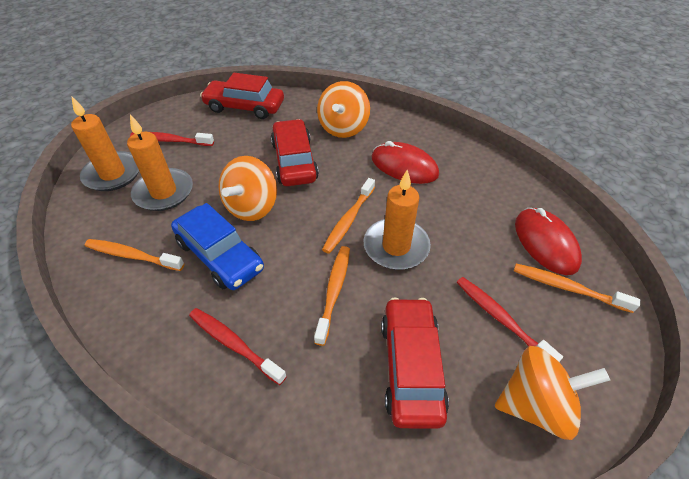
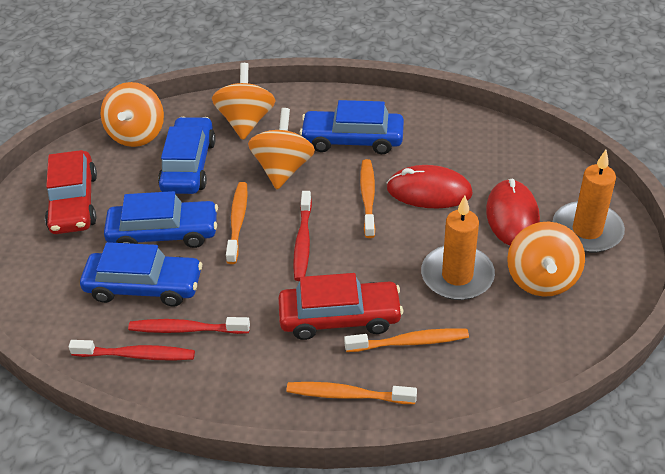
blue car: [171,203,264,290] = 1 -> [80,242,202,307] [104,191,218,248] [158,117,216,194] [300,100,404,154] = 4
orange candle: [71,97,139,191] [127,114,193,211] [364,170,431,270] = 3 -> [421,196,495,300] [553,150,625,253] = 2
orange spinning top: [218,156,277,221] [317,81,370,138] [495,346,610,440] = 3 -> [100,82,164,147] [212,63,275,140] [248,108,315,189] [507,222,585,297] = 4
red car: [200,73,284,119] [271,119,319,186] [381,297,449,429] = 3 -> [45,150,97,234] [278,273,403,340] = 2

